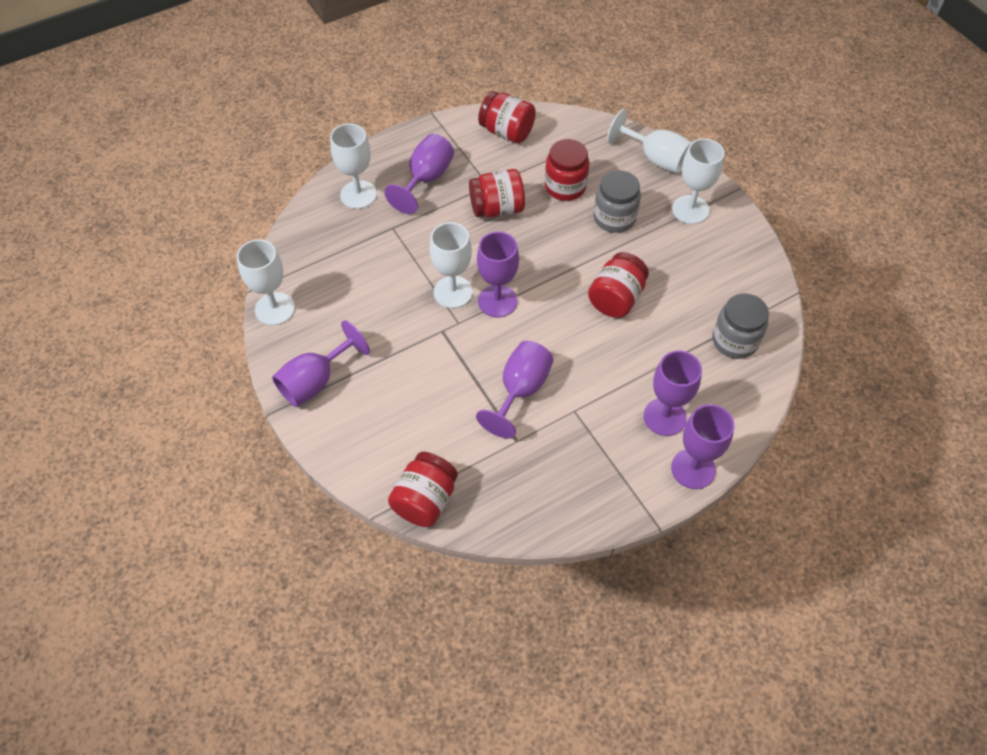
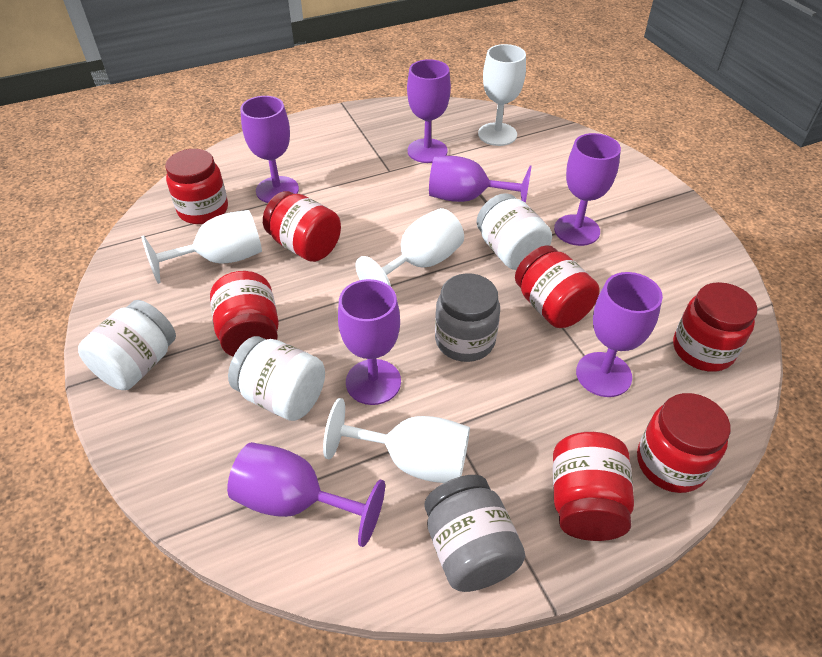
purple goblet: [272,320,370,407] [384,134,454,214] [476,341,553,438] [477,231,519,318] [644,351,702,436] [671,404,735,489] = 6 -> [227,442,385,547] [240,96,299,203] [338,279,401,405] [407,59,451,163] [429,156,532,203] [554,133,621,246] [576,272,663,397] = 7
red jar: [388,452,458,527] [469,169,525,218] [478,91,536,143] [545,139,589,201] [588,252,649,318] = 5 -> [165,149,228,224] [210,271,279,356] [263,191,341,262] [515,245,600,328] [553,432,634,541] [637,393,731,493] [673,282,758,372] = 7
white goblet: [237,239,295,325] [330,123,377,209] [429,222,473,308] [607,109,692,174] [672,139,725,224] = 5 -> [141,210,262,284] [323,398,470,483] [355,208,464,287] [478,44,526,146] = 4
white jar: none = 0 -> [78,300,176,390] [228,336,325,421] [477,193,552,270] = 3

